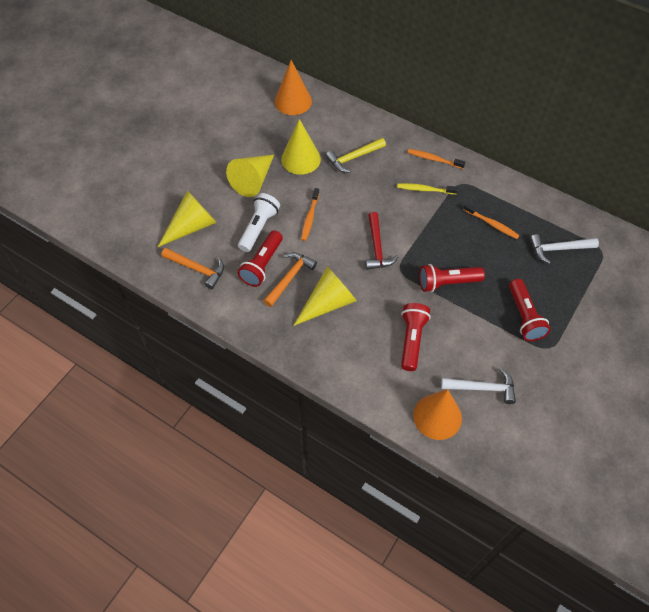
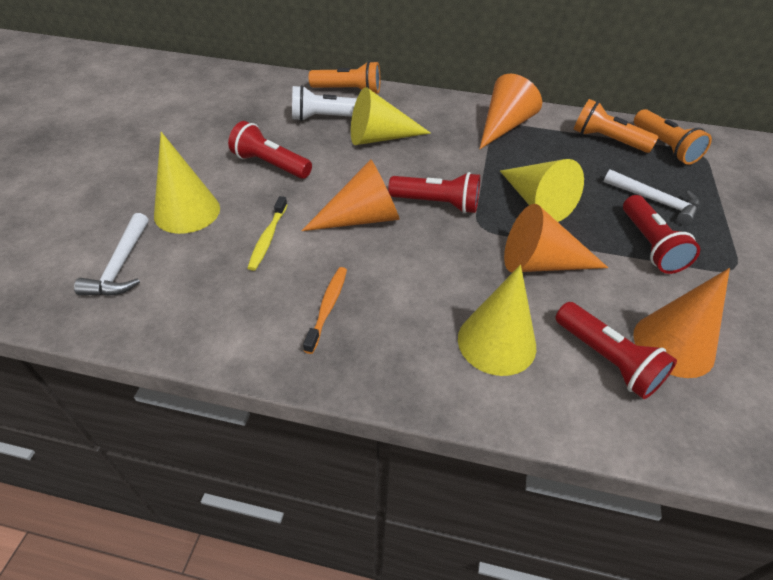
orange cone: [275,60,312,115] [413,389,462,440] = 2 -> [301,159,400,231] [480,74,542,149] [504,204,608,272] [633,268,730,378] = 4
orange flashlight: none = 0 -> [309,61,380,94] [574,99,659,153] [634,109,712,165] = 3
orange hammer: [161,248,224,289] [264,252,317,307] = 2 -> none = 0
orange toothbrush: [301,188,319,241] [408,149,465,169] [464,203,520,239] = 3 -> [303,267,347,354] = 1
red hammer: [365,212,398,270] = 1 -> none = 0
yellow hammer: [326,138,386,173] = 1 -> none = 0

